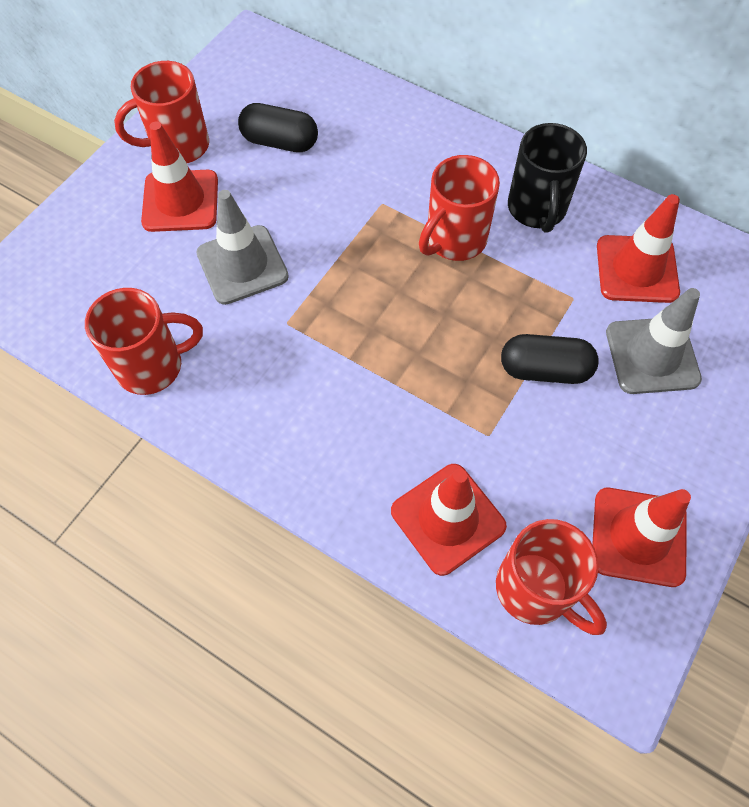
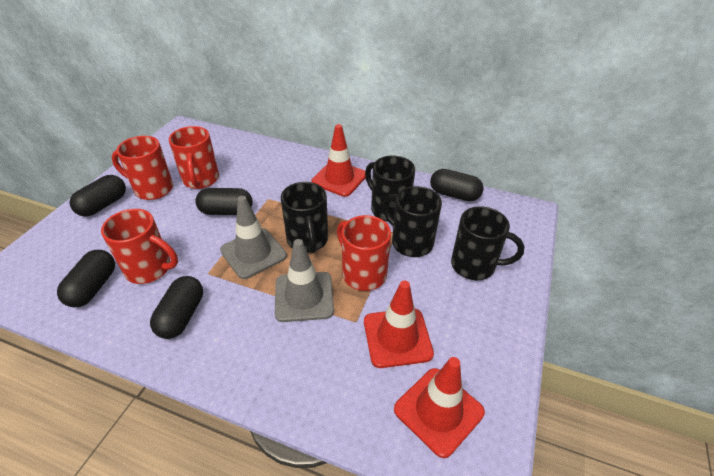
black capsule: [238,103,318,152] [501,334,599,384] = 2 -> [57,250,115,308] [69,175,126,216] [150,276,203,339] [195,188,253,215] [430,169,483,201] = 5
black mug: [508,123,587,233] = 1 -> [281,182,328,253] [365,155,415,222] [383,186,442,257] [451,206,524,280] = 4
red traffic cone: [141,121,218,232] [391,464,507,576] [592,488,691,587] [597,194,680,303] = 4 -> [311,124,366,197] [364,280,434,368] [394,357,485,458] = 3

